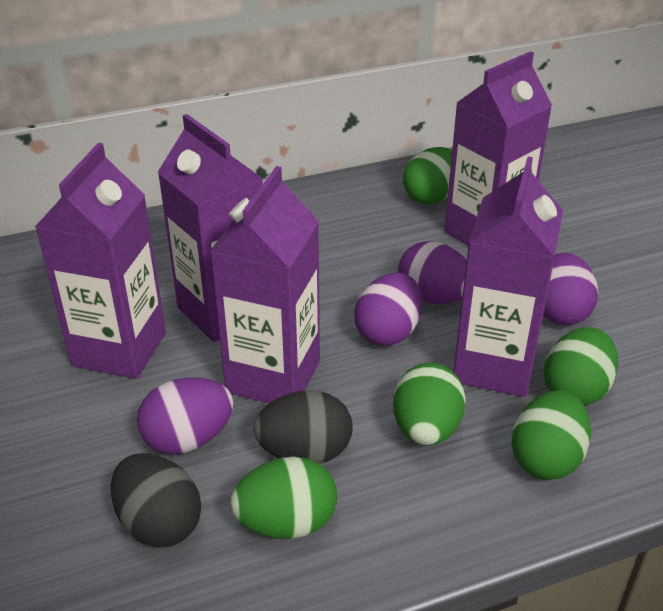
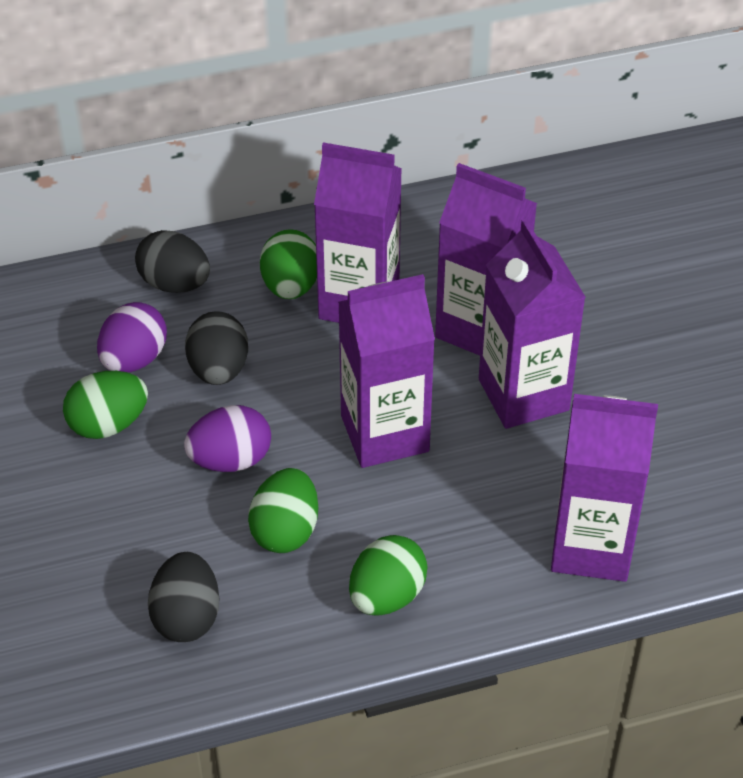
black egg: [111,453,201,548] [253,390,352,464] = 2 -> [135,230,210,293] [148,552,219,642] [185,311,248,385] = 3
green egg: [230,457,337,539] [393,363,466,446] [403,147,452,204] [511,390,591,480] [543,327,618,406] = 5 -> [63,371,148,439] [248,468,318,553] [260,229,317,299] [349,535,428,616] = 4
purple egg: [137,377,233,454] [354,273,422,346] [398,241,467,304] [543,253,598,325] = 4 -> [97,302,167,373] [184,405,271,472] = 2

